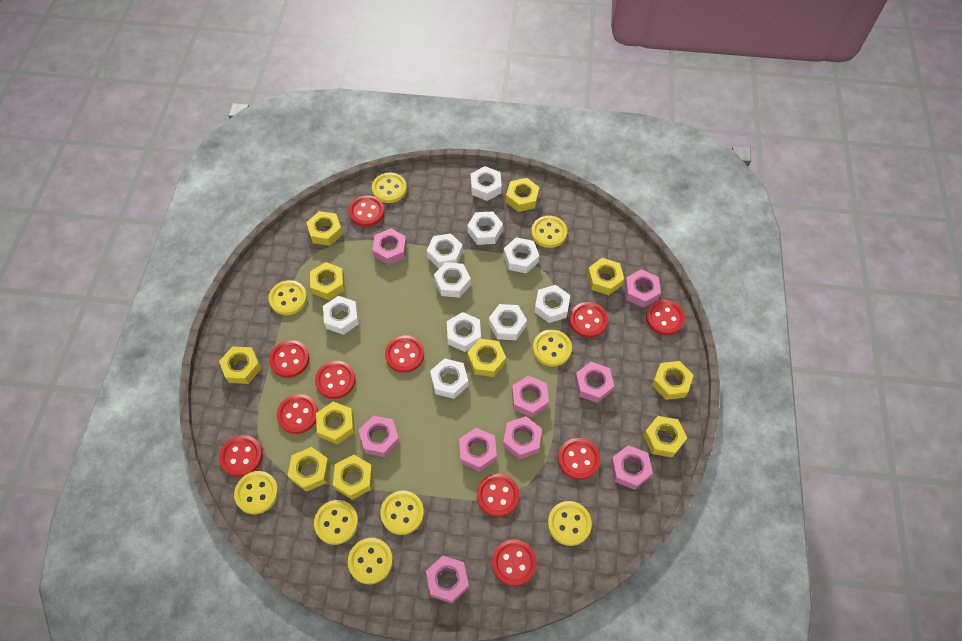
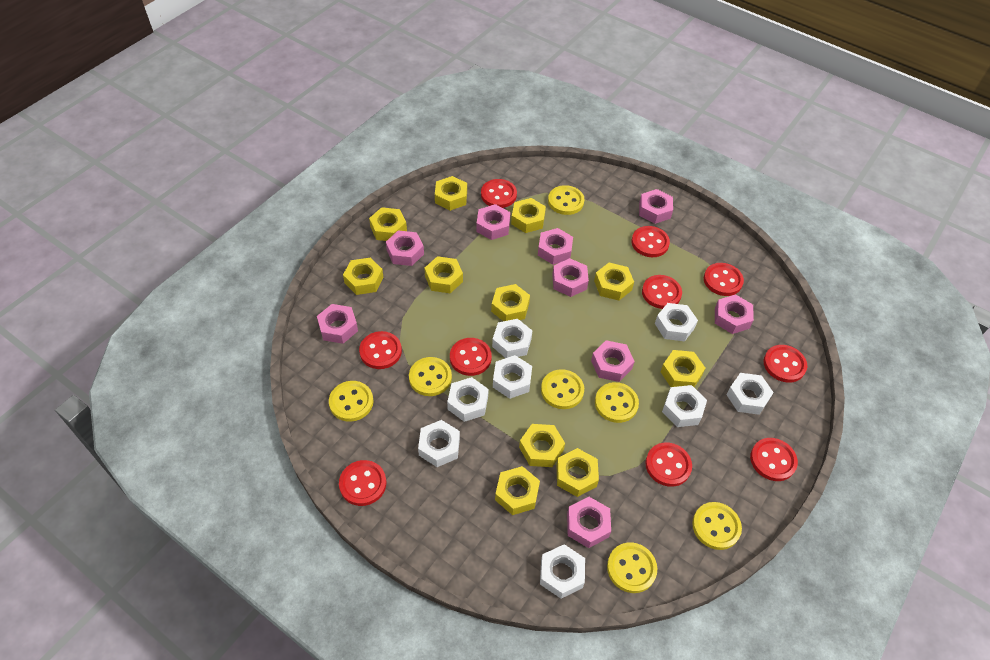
red button: [219,435,263,477] [269,340,310,378] [277,394,318,434] [315,361,356,399] [349,195,384,227] [385,335,424,373] [477,473,519,517] [492,539,537,586] [558,438,600,480] [569,302,608,338] [646,300,685,335] = 11 -> [339,460,386,506] [359,331,402,369] [450,338,492,376] [481,179,517,208] [631,226,670,257] [642,275,682,309] [645,443,692,487] [704,263,744,296] [750,438,798,481] [764,345,807,383] = 10
white nut: [323,296,359,335] [427,233,463,269] [430,358,468,399] [434,262,471,298] [447,312,481,352] [467,211,503,245] [471,166,502,201] [489,304,527,340] [503,237,539,274] [534,285,570,323] = 10 -> [418,420,460,467] [447,377,489,422] [492,319,532,358] [493,355,532,399] [540,544,585,599] [655,303,698,341] [662,385,707,427] [726,373,774,415] = 8
yellow button: [234,471,278,514] [268,280,307,315] [314,500,358,545] [348,538,393,584] [372,173,407,203] [380,490,424,535] [531,216,567,248] [533,329,572,367] [548,501,592,546] = 9 -> [329,381,373,422] [409,357,452,396] [541,369,584,409] [548,185,585,215] [595,382,639,423] [607,542,657,593] [692,502,742,550] = 7

